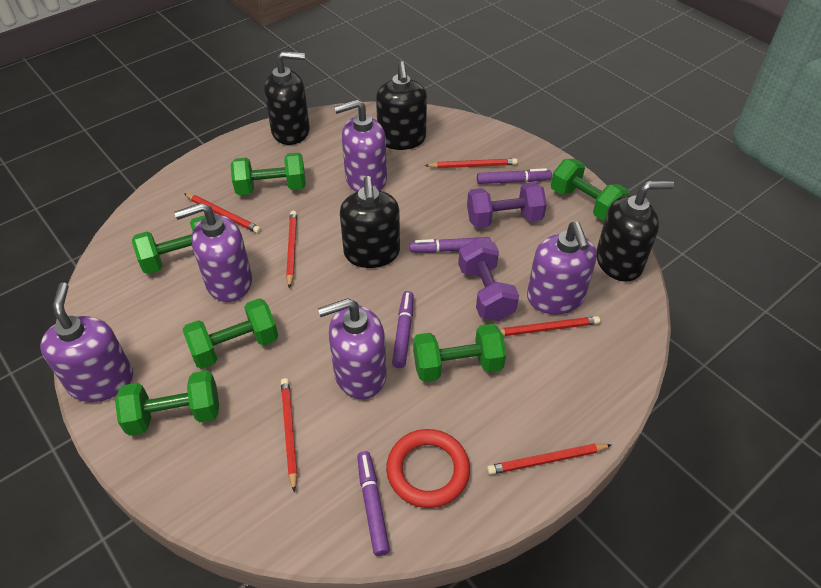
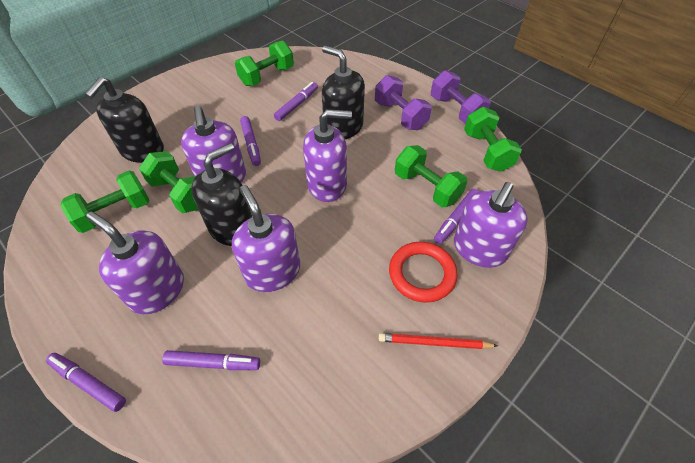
black soap dispenser: [264,51,310,145] [340,176,400,268] [376,61,427,150] [596,181,674,282] = 4 -> [85,77,164,163] [191,143,252,246] [322,46,365,139] = 3
green dumbbell: [115,370,219,436] [132,216,205,274] [182,298,278,369] [230,153,306,195] [413,324,506,382] [551,159,629,221] = 6 -> [61,171,149,233] [139,151,198,213] [235,41,294,86] [395,145,467,207] [464,107,522,172] = 5
purple marker: [357,451,390,556] [392,291,414,368] [409,237,491,253] [477,168,552,184] = 4 -> [46,353,126,412] [162,350,260,370] [240,116,261,166] [274,82,318,121] [434,189,479,244] = 5
red pencil: [184,193,261,233] [281,378,297,492] [286,211,297,288] [424,158,518,168] [487,444,611,475] [500,316,600,336] = 6 -> [379,333,498,349] = 1

